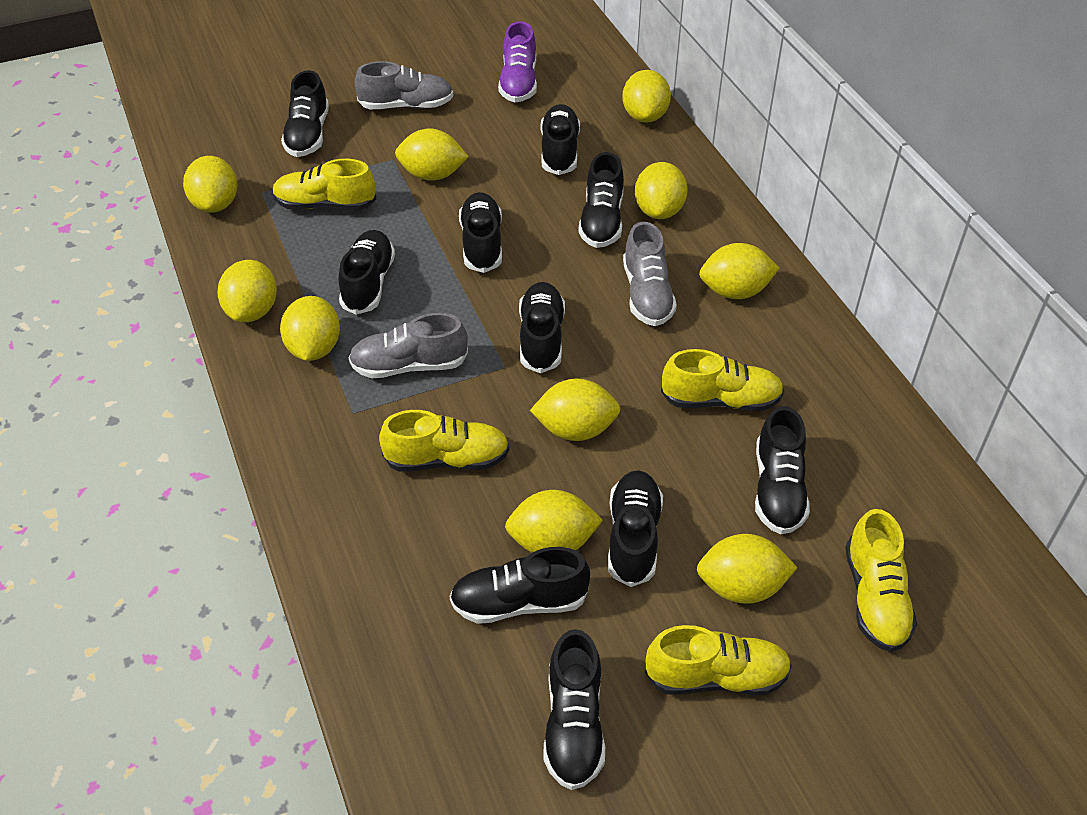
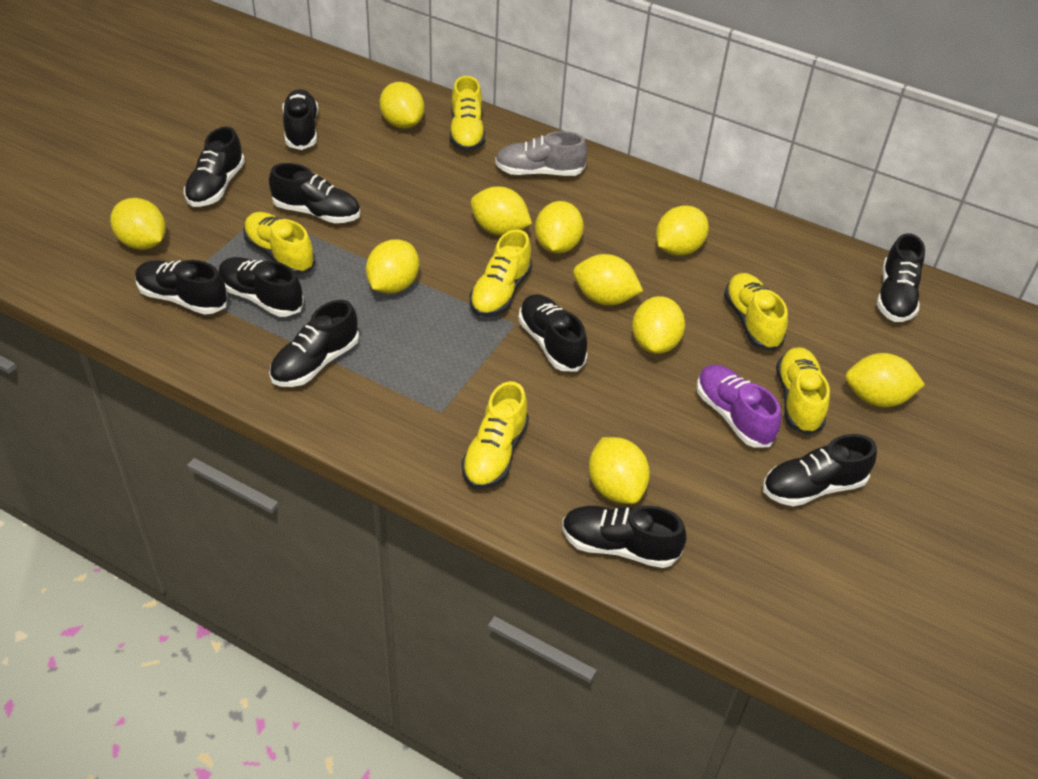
grey shoe: [348,313,468,378] [355,61,453,109] [623,222,677,326] = 3 -> [495,131,588,176] = 1
yellow shoe: [272,159,376,210] [379,410,510,472] [645,625,792,696] [661,349,784,411] [845,509,917,652] = 5 -> [243,212,315,275] [450,76,485,152] [461,381,529,489] [470,229,532,317] [724,273,788,351] [776,347,830,435] = 6

